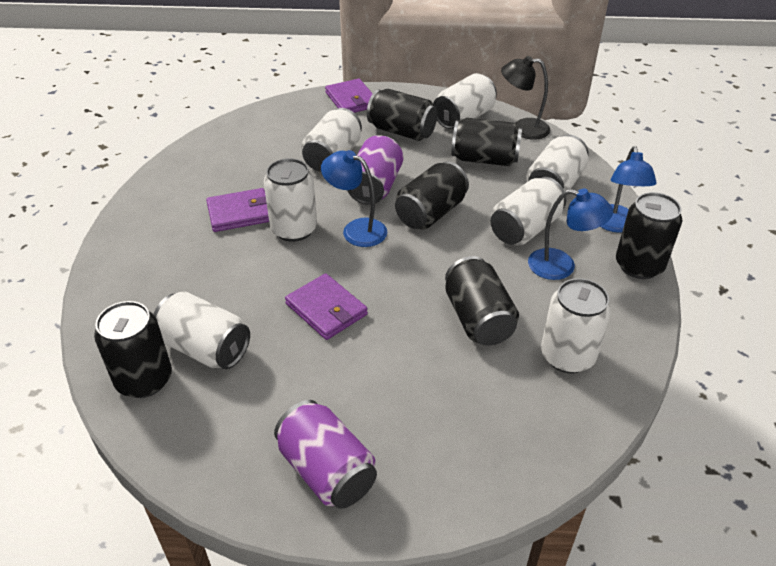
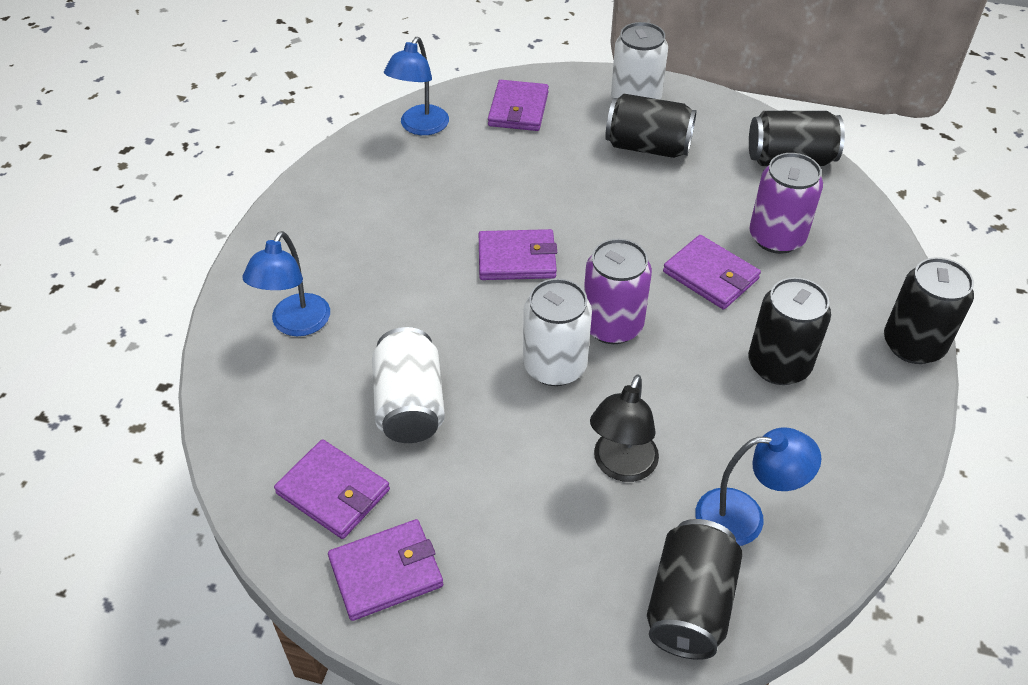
black can: [94,301,172,398] [367,89,438,141] [395,162,469,229] [445,256,519,346] [451,118,522,166] [616,192,682,279] = 6 -> [605,94,697,158] [647,519,743,660] [748,277,831,385] [749,111,845,166] [884,257,974,364] = 5
purple wallet: [206,188,269,232] [285,273,368,340] [325,79,373,113] = 3 -> [274,439,390,539] [328,519,443,621] [479,229,557,280] [488,80,549,131] [663,235,761,310] = 5
white can: [154,291,250,369] [264,158,317,242] [301,108,362,172] [433,73,497,129] [491,177,566,246] [527,135,589,191] [541,278,611,373] = 7 -> [372,327,445,443] [523,278,592,386] [611,22,668,100] = 3

